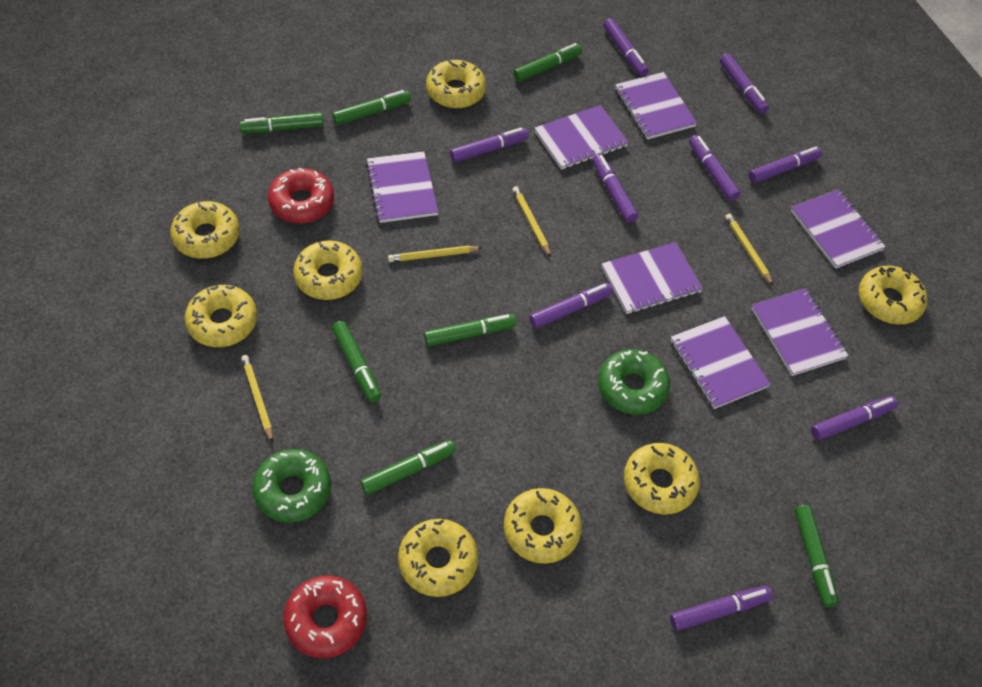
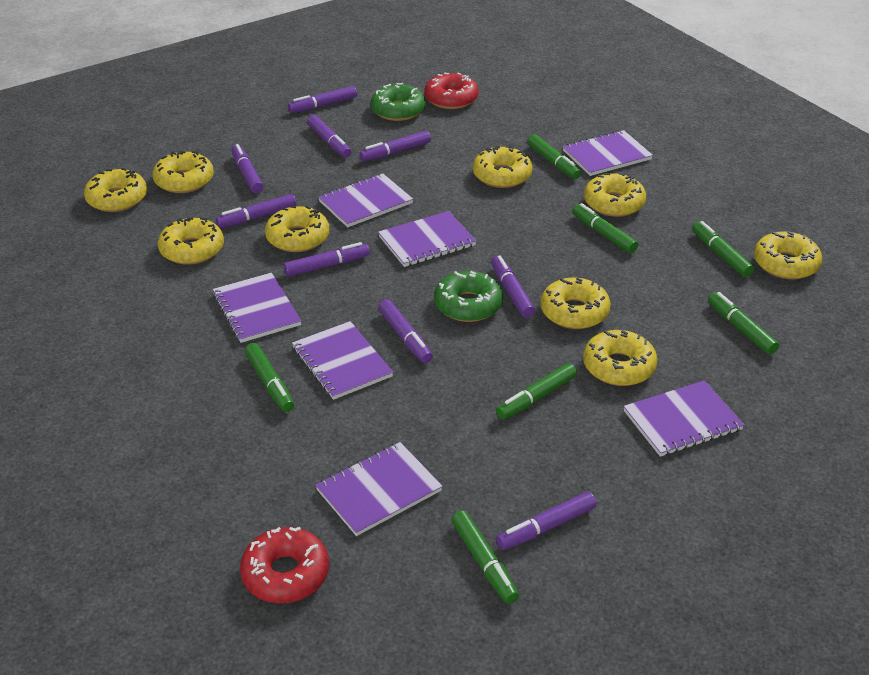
yellow donut: [170,201,240,258] [185,285,257,347] [294,240,363,300] [398,519,478,597] [426,59,486,108] [504,488,582,564] [624,443,700,515] [859,266,928,325] = 8 -> [84,168,147,212] [153,151,214,193] [158,218,224,265] [265,206,329,252] [473,146,533,188] [540,278,611,329] [583,330,658,386] [584,173,646,217] [754,232,822,279] = 9
yellow pencil: [241,355,273,443] [388,246,483,262] [512,186,551,257] [725,214,773,285] = 4 -> none = 0

